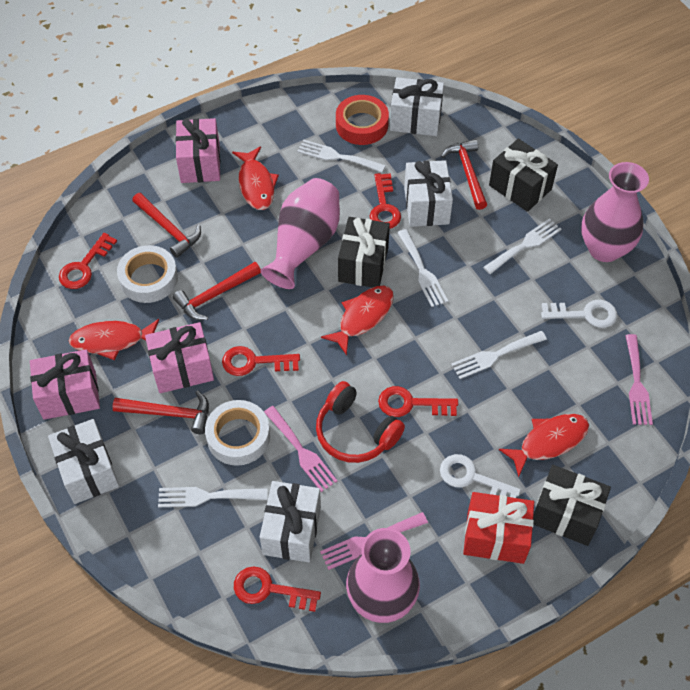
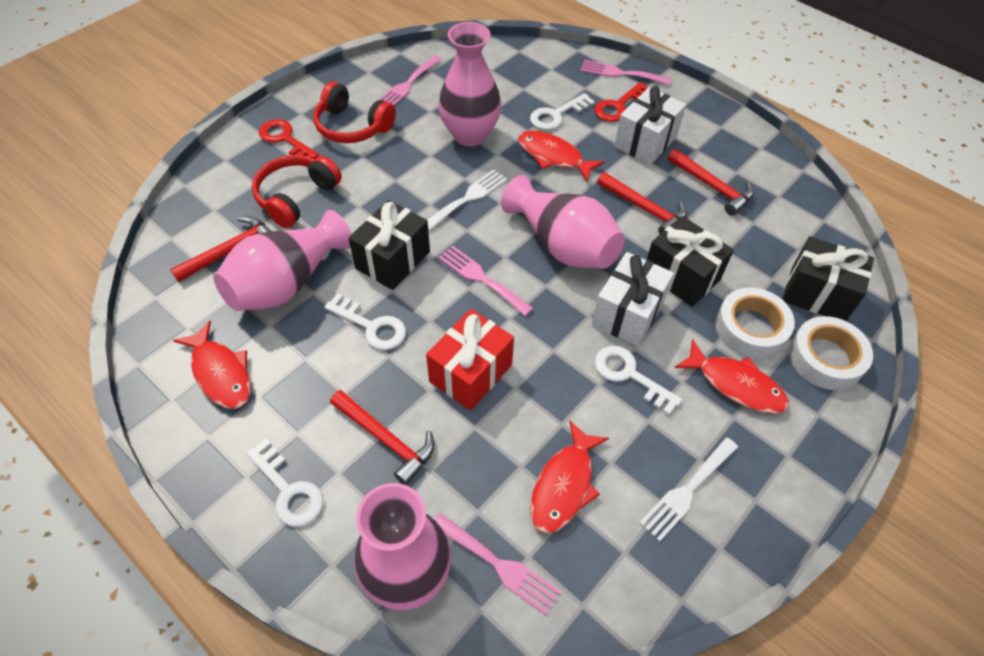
pink fork: [264,406,337,492] [320,512,428,570] [625,334,653,425] = 3 -> [377,55,442,106] [434,513,561,615] [438,246,533,316] [581,60,672,85] = 4
pink gift: [30,349,100,420] [145,322,214,393] [175,118,220,183] = 3 -> none = 0
pink vase: [261,178,340,289] [346,528,420,623] [581,162,649,262] = 3 -> [214,210,352,311] [354,483,451,610] [438,22,501,146] [501,175,625,269] = 4
red headphones: [316,381,405,463] = 1 -> [252,155,342,228] [313,82,396,143] = 2
red key: [59,233,117,289] [222,346,300,376] [234,566,321,612] [370,173,401,229] [378,386,458,417] = 5 -> [259,119,319,159] [594,82,648,122] = 2
red tape: [336,95,389,145] = 1 -> none = 0
white fork: [158,487,268,507] [297,139,386,173] [397,229,448,307] [451,331,547,379] [483,218,562,274] = 5 -> [427,169,507,231] [640,437,738,542] = 2
white gift: [48,419,119,504] [260,481,321,563] [390,77,444,136] [404,160,453,227] = 4 -> [592,252,674,347] [614,86,686,165] = 2
white key: [440,454,521,498] [541,300,617,328] = 2 -> [246,439,323,527] [324,293,406,350] [530,93,595,130] [595,346,682,415] = 4

